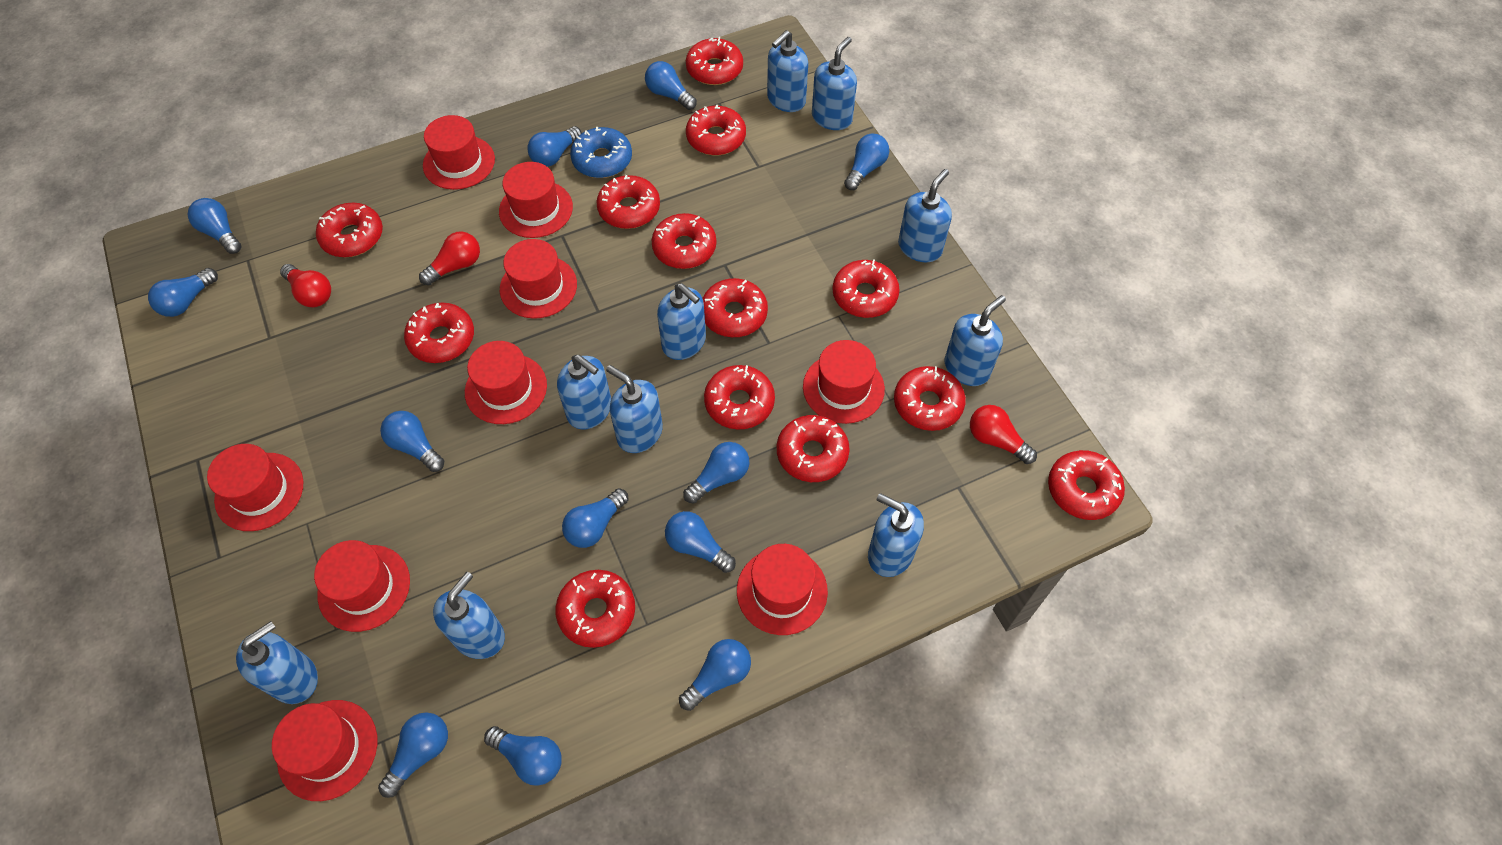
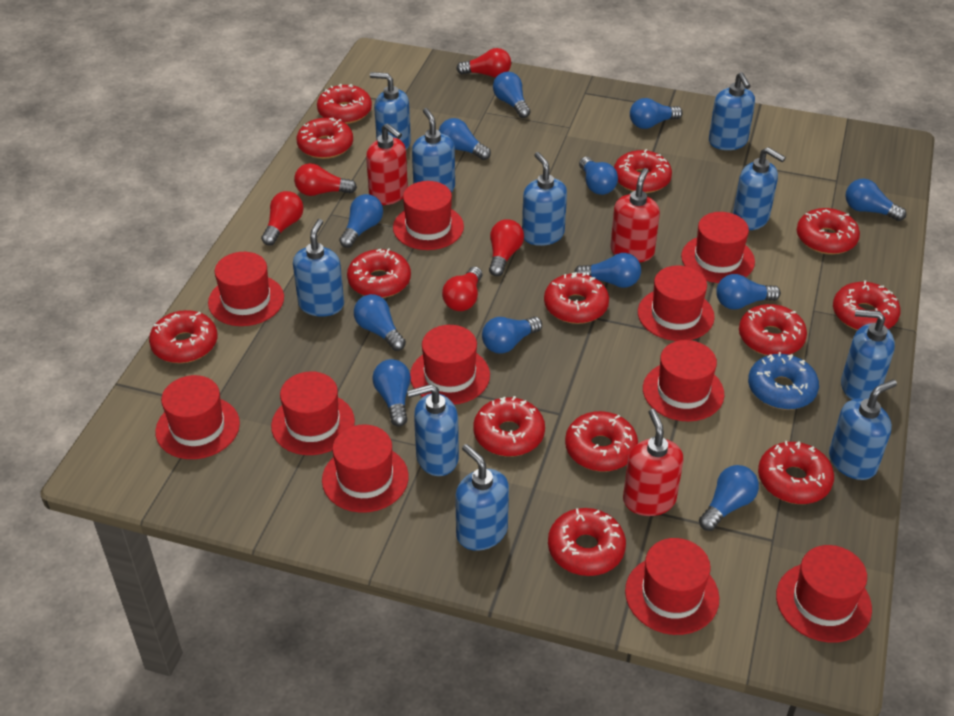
red hat: [207,444,303,531] [272,700,377,801] [314,540,410,632] [423,115,495,190] [465,341,547,424] [499,162,573,238] [500,239,577,319] [737,544,828,635] [803,340,885,424] = 9 -> [155,375,240,459] [208,252,284,326] [271,371,355,455] [322,425,409,513] [393,181,464,250] [410,325,490,405] [625,538,720,635] [638,265,715,341] [643,340,724,422] [681,212,755,283] [776,545,872,642] = 11
red light bulb: [280,264,331,307] [419,231,480,285] [970,405,1037,464] = 3 -> [261,191,304,245] [294,163,357,196] [442,267,482,311] [456,48,511,78] [489,219,524,276] = 5
red soap dispenser: none = 0 -> [366,123,408,205] [610,168,660,262] [623,409,684,516] = 3

